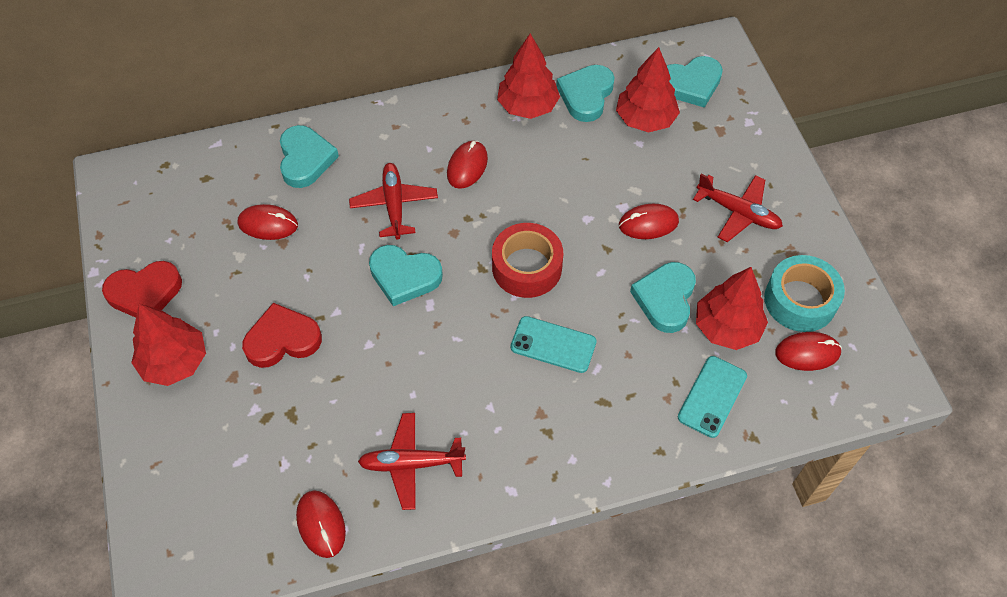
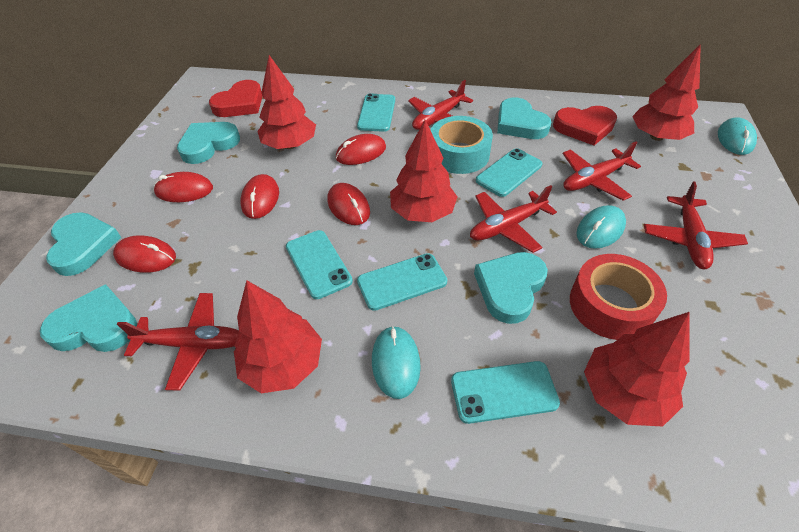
red plane: [349,163,438,240] [358,413,466,510] [693,173,783,242] = 3 -> [117,293,239,390] [408,80,473,130] [470,185,557,253] [562,142,641,201] [644,181,748,269] = 5
red tree: [131,304,206,386] [497,33,560,119] [616,47,680,132] [696,267,768,350] = 4 -> [234,280,322,393] [257,55,316,149] [390,120,457,222] [584,312,690,427] [632,44,701,141] = 5
turquoise mouse: none = 0 -> [372,326,421,399] [577,205,626,249] [718,117,757,155] = 3
turquoise phone: [511,316,597,373] [678,356,747,438] = 2 -> [286,230,353,299] [357,94,395,132] [357,253,447,311] [451,361,560,424] [476,148,542,197] = 5

